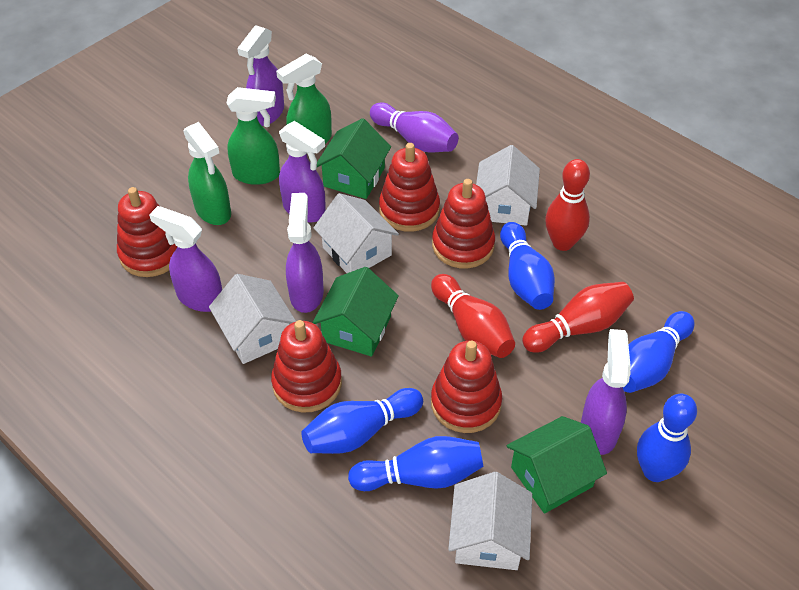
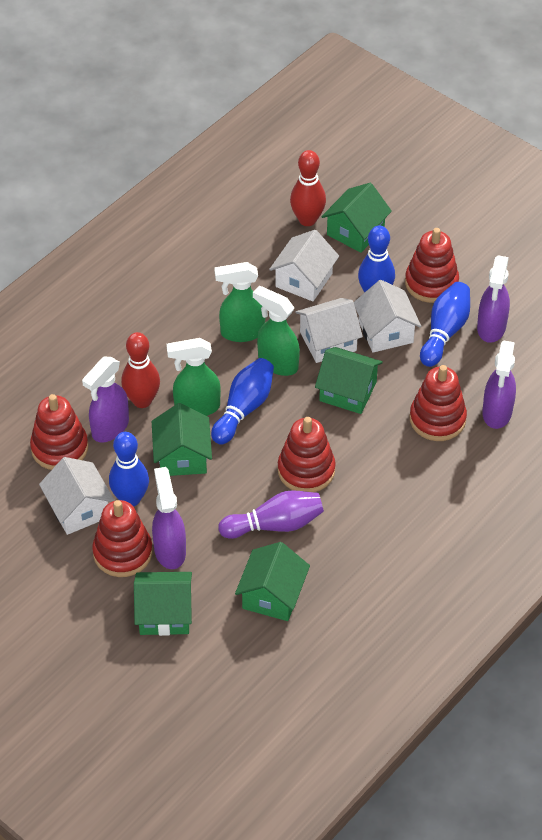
blue bowling pin: [301,388,423,454] [348,436,484,491] [500,222,555,310] [623,311,695,393] [637,394,697,482] = 5 -> [109,432,149,506] [211,358,274,444] [358,226,395,293] [420,282,470,367] = 4
green house: [313,267,399,357] [317,118,391,199] [506,416,607,513] = 3 -> [134,572,192,636] [152,403,212,476] [235,542,310,621] [315,347,383,414] [321,183,392,253] = 5
purple spray bottle: [149,206,222,312] [237,25,284,126] [279,121,326,222] [286,193,324,313] [581,329,631,455] = 5 -> [82,357,129,443] [152,467,186,569] [477,255,510,343] [482,341,516,429] = 4
red bowling pin: [431,274,515,358] [522,282,634,353] [545,159,590,251] = 3 -> [121,332,160,408] [290,150,326,226] = 2

